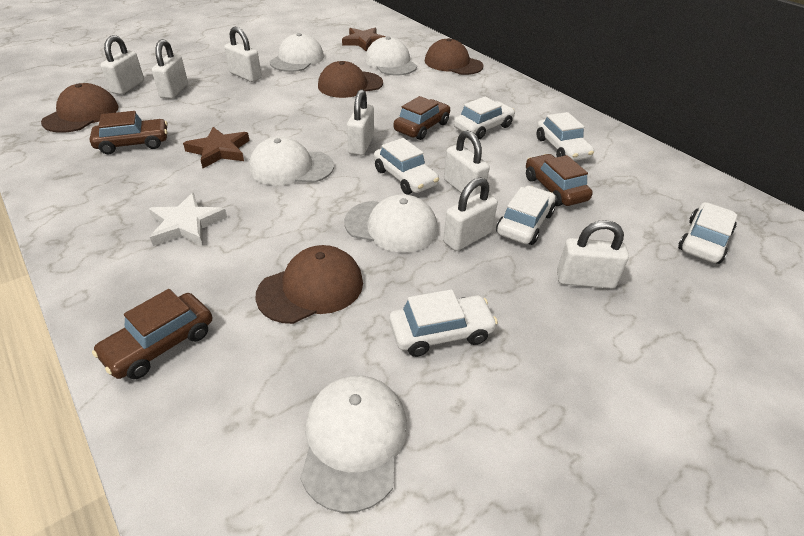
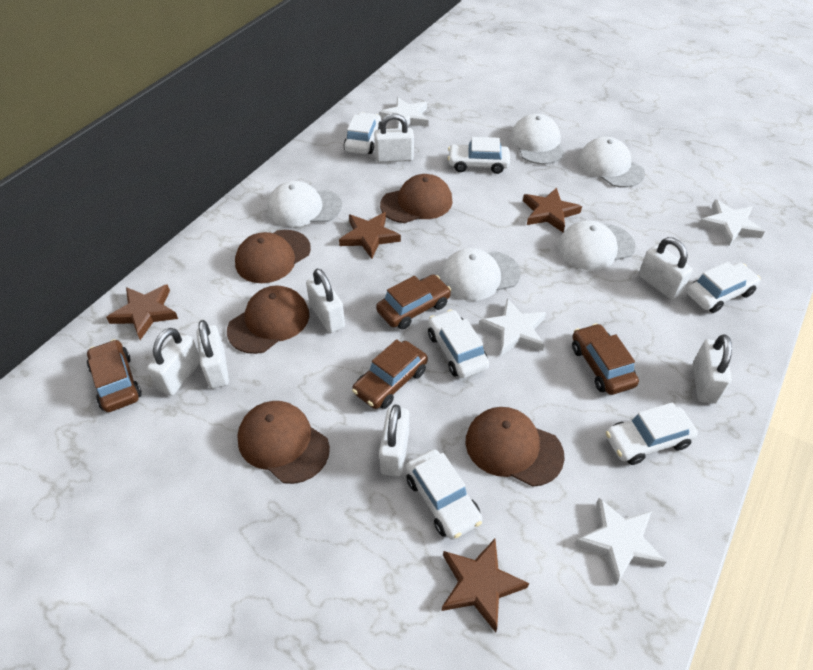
brown cap: [41,83,119,133] [255,245,363,324] [318,61,383,98] [425,38,484,75] = 4 -> [227,285,309,354] [235,230,311,283] [237,401,330,484] [380,174,453,223] [465,407,565,487] = 5
brown star: [183,127,250,168] [342,28,386,51] = 2 -> [106,284,178,340] [339,212,401,259] [442,539,529,632] [523,188,582,232] = 4
white star: [149,193,227,246] = 1 -> [379,97,429,128] [479,298,546,356] [575,498,666,585] [698,200,765,246] = 4

